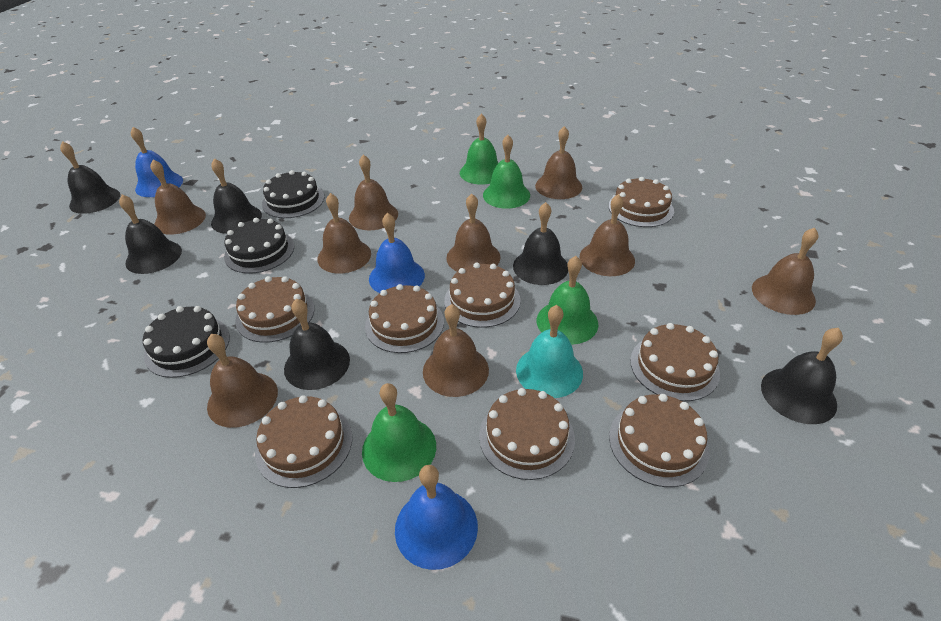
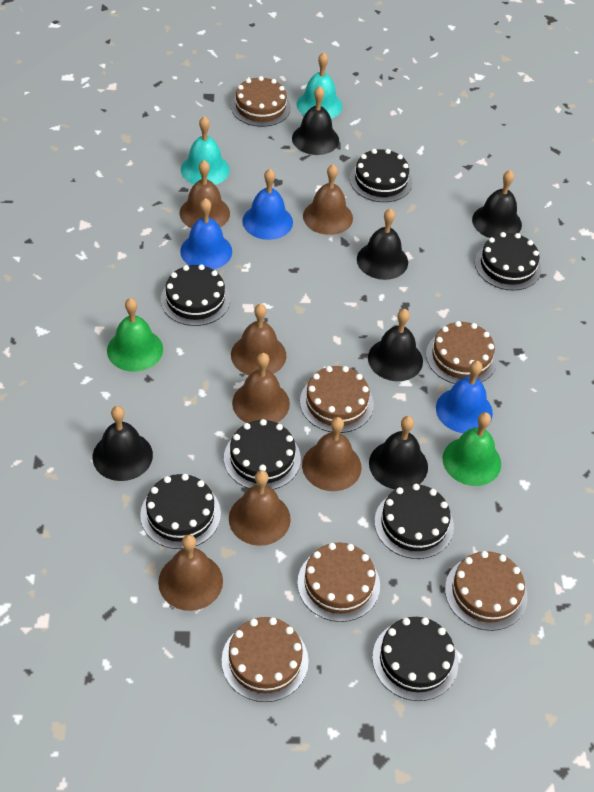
black cake: [143,306,230,378] [224,218,294,273] [262,170,324,218] = 3 -> [140,474,221,549] [161,264,230,326] [224,419,301,490] [350,149,413,202] [372,617,458,701] [374,484,454,559] [475,232,541,291] = 7
brown bell: [150,159,206,235] [207,334,278,428] [317,193,371,273] [349,155,398,230] [423,304,489,397] [446,194,500,272] [535,126,582,199] [580,194,635,276] [752,228,818,315] = 9 -> [158,535,223,611] [180,160,230,228] [229,470,291,546] [231,304,286,375] [232,353,290,423] [302,417,361,491] [303,164,353,235] = 7
brown cake: [235,276,314,343] [255,395,352,488] [365,284,444,353] [444,263,521,328] [479,388,575,480] [608,177,674,227] [609,394,710,487] [630,323,720,401] = 8 -> [221,617,309,702] [231,76,291,127] [297,542,380,622] [300,366,374,433] [426,321,497,384] [445,551,528,631] = 6
green bell: [362,383,436,482] [460,114,498,185] [483,135,530,209] [537,256,599,345] = 4 -> [107,298,163,372] [443,412,501,486] = 2
turquoise bell: [516,305,583,398] = 1 -> [181,116,230,185] [296,52,342,119] = 2

